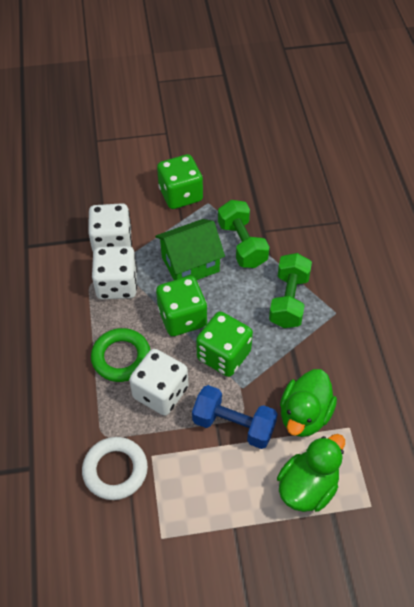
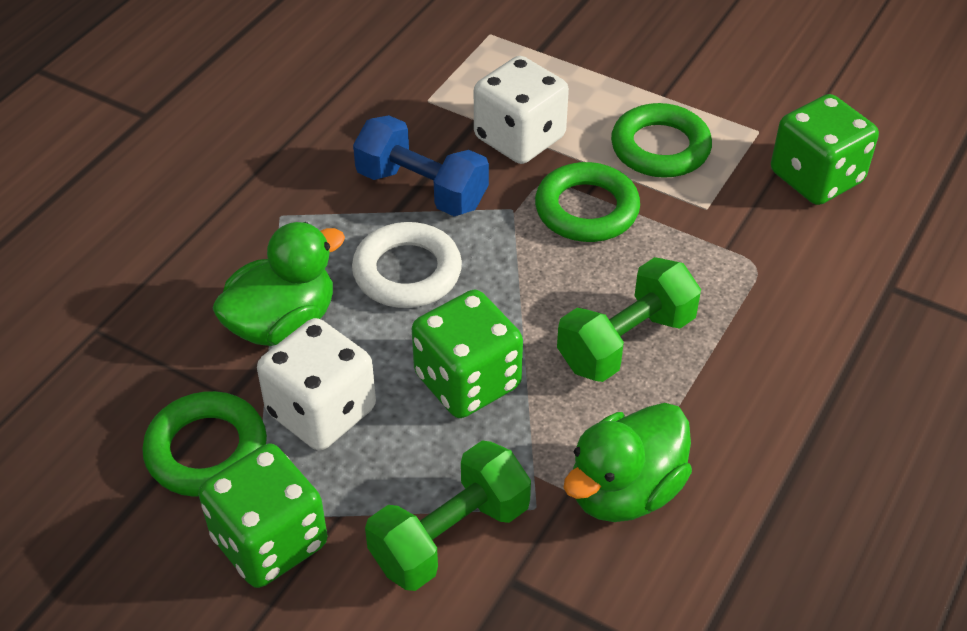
green house: [155,219,225,280] = 1 -> none = 0
green ring: [91,328,150,382] = 1 -> [142,391,267,497] [535,162,640,242] [611,103,712,178] = 3
white dice: [88,203,132,252] [92,246,137,299] [129,349,189,416] = 3 -> [257,318,376,451] [474,56,569,164] = 2

